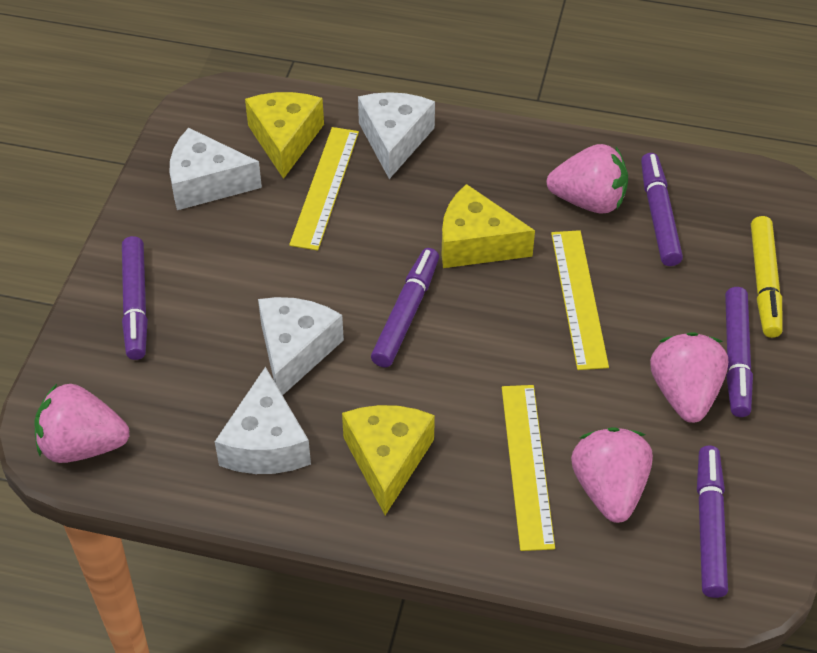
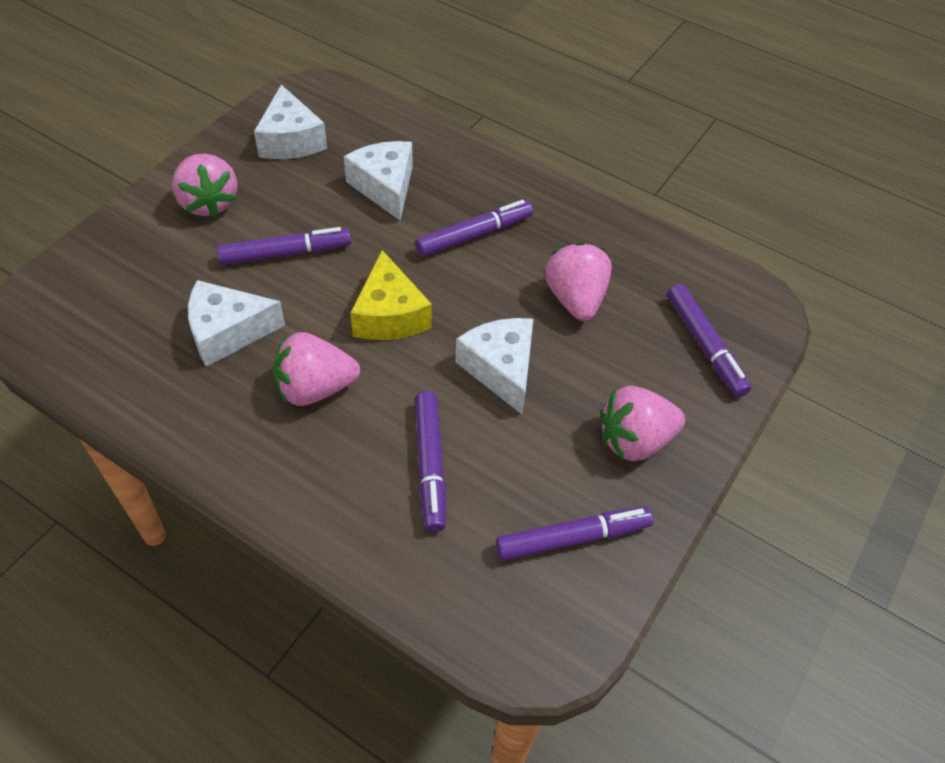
yellow cheese: [245,92,324,179] [342,405,435,515] [442,184,535,268] = 3 -> [350,250,432,340] = 1
yellow marker: [751,216,783,338] = 1 -> none = 0
yellow ruler: [289,127,359,251] [502,385,555,551] [551,230,609,370] = 3 -> none = 0

